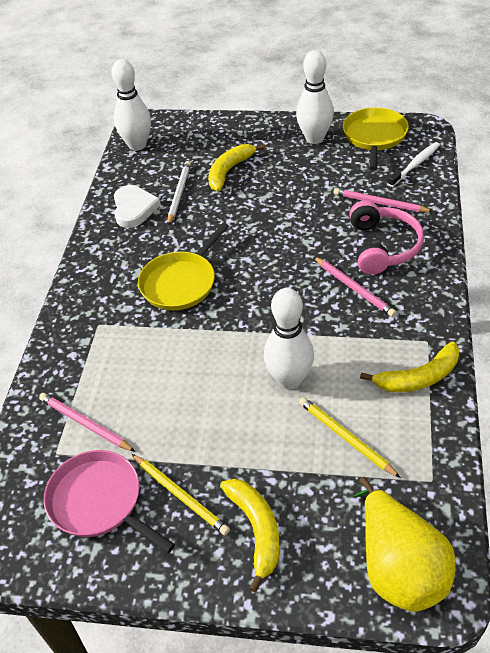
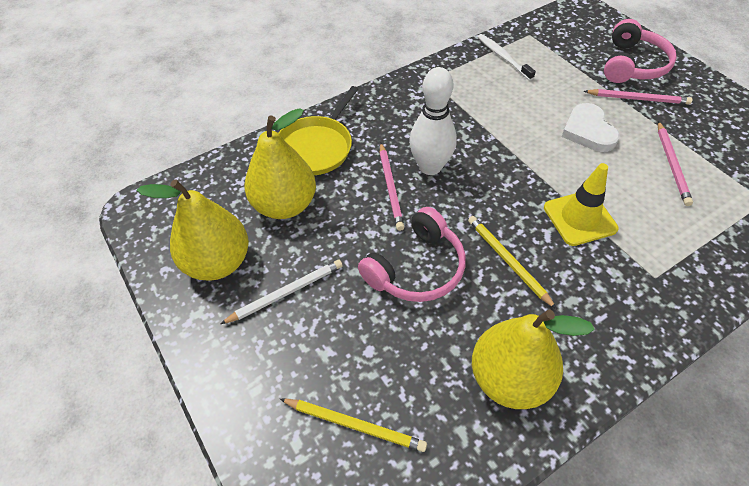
pink headphones: [349,200,424,275] = 1 -> [358,207,466,302] [604,19,677,83] = 2
pink pan: [44,450,175,553] = 1 -> none = 0
white bowling pin: [112,59,151,151] [264,288,314,390] [296,50,334,144] = 3 -> [409,67,457,175] = 1
yellow banana: [208,144,265,192] [220,479,280,592] [360,342,460,392] = 3 -> none = 0
yellow pan: [138,223,229,310] [343,107,409,170] = 2 -> [279,86,358,175] = 1
yellow pear: [354,477,456,612] = 1 -> [137,179,249,281] [245,108,316,219] [472,310,595,409] = 3
yellow traffic cone: none = 0 -> [544,163,619,246] = 1

